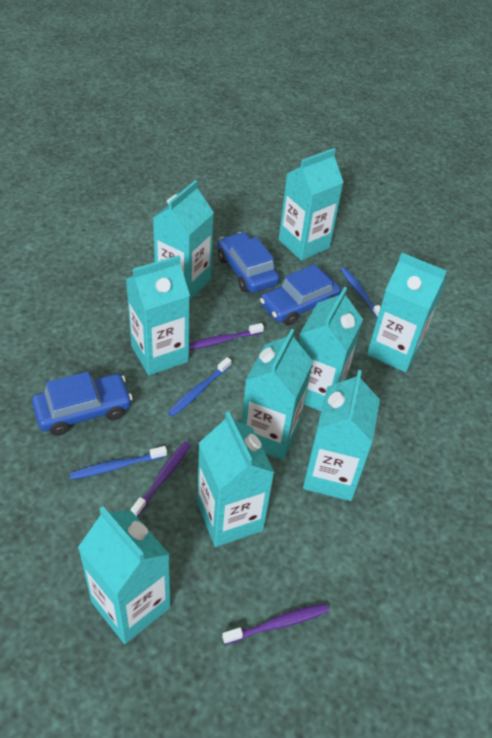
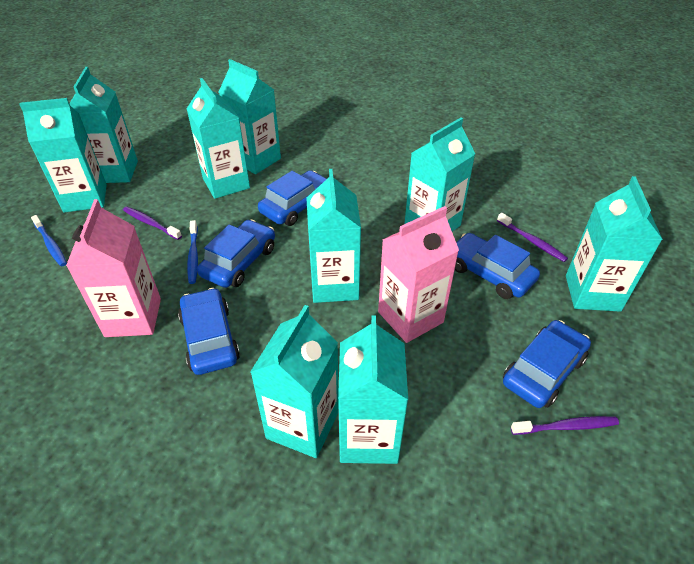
blue car: [32,372,133,436] [217,232,280,293] [260,265,341,326] = 3 -> [178,288,240,375] [197,220,275,288] [258,170,327,226] [455,233,540,299] [503,320,591,408] = 5
blue toothbrush: [70,446,167,480] [168,357,231,417] [340,267,381,318] = 3 -> [31,215,67,266] [187,220,198,284] = 2
pink carton: none = 0 -> [66,199,161,337] [378,206,459,343] = 2

